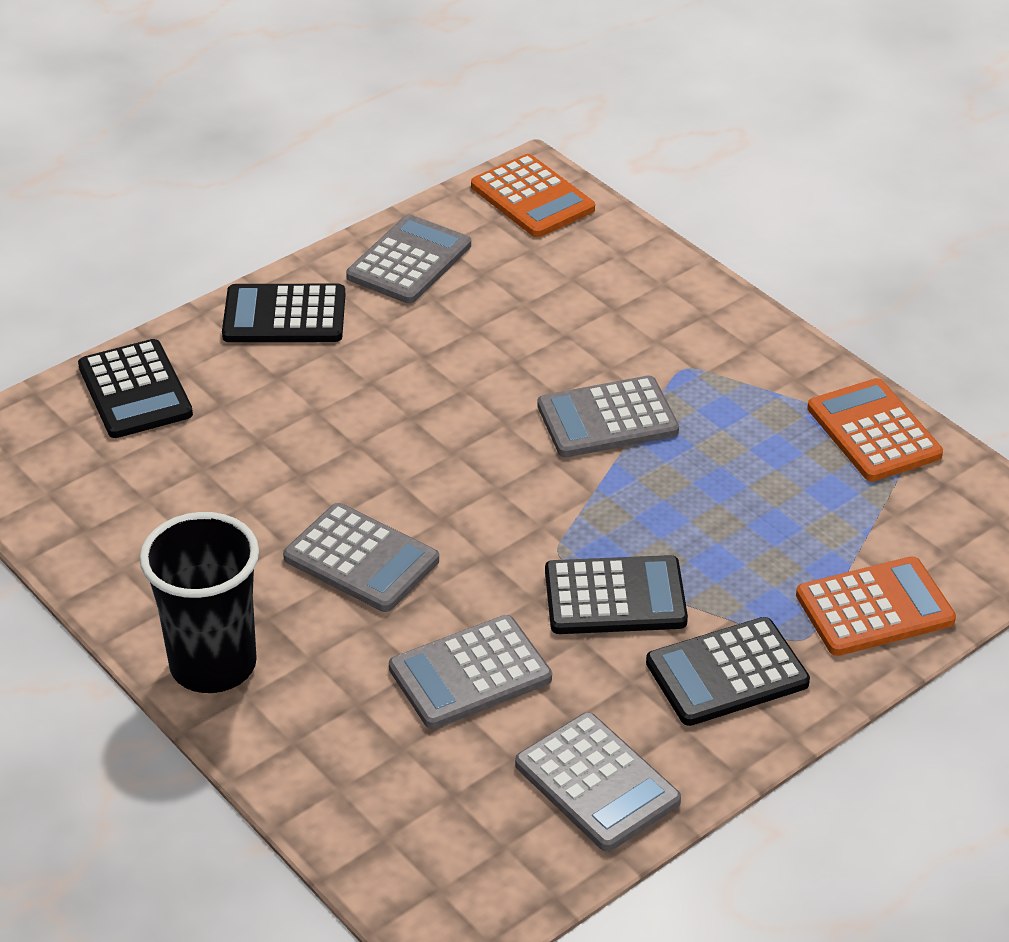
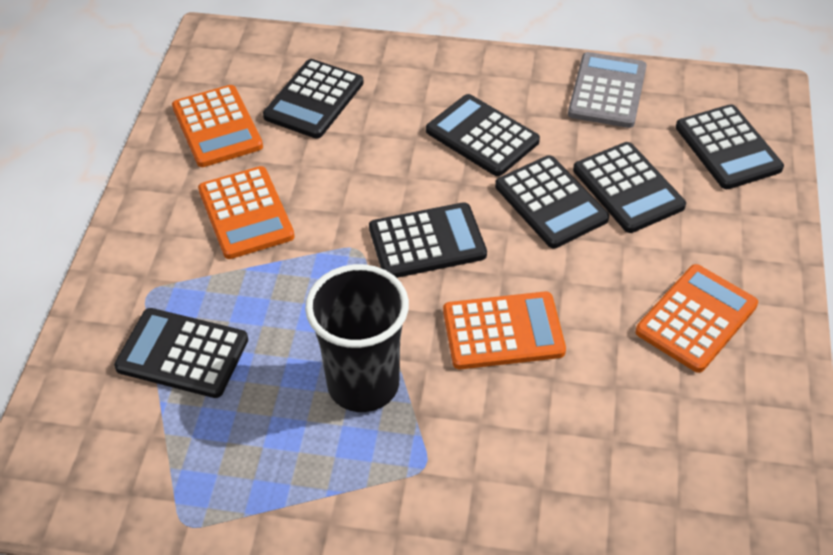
black calculator: [78,339,193,438] [222,284,345,342] [545,555,688,634] [646,617,810,726] = 4 -> [114,308,248,398] [263,59,364,139] [369,202,487,278] [426,94,540,176] [495,155,609,248] [573,142,686,233] [676,104,784,189] = 7
grey calculator: [283,503,439,612] [346,215,471,304] [389,615,552,729] [515,712,681,852] [537,376,679,457] = 5 -> [568,52,647,128] = 1
orange calculator: [471,154,595,237] [796,556,956,656] [807,378,943,481] = 3 -> [172,85,263,167] [198,166,295,259] [443,292,566,369] [635,264,758,373] = 4

